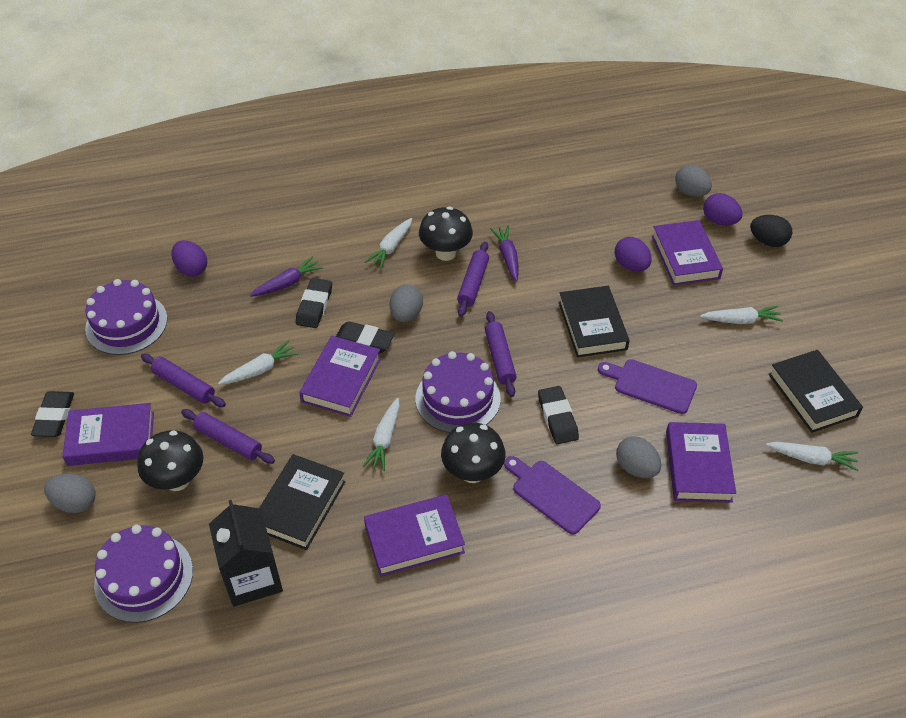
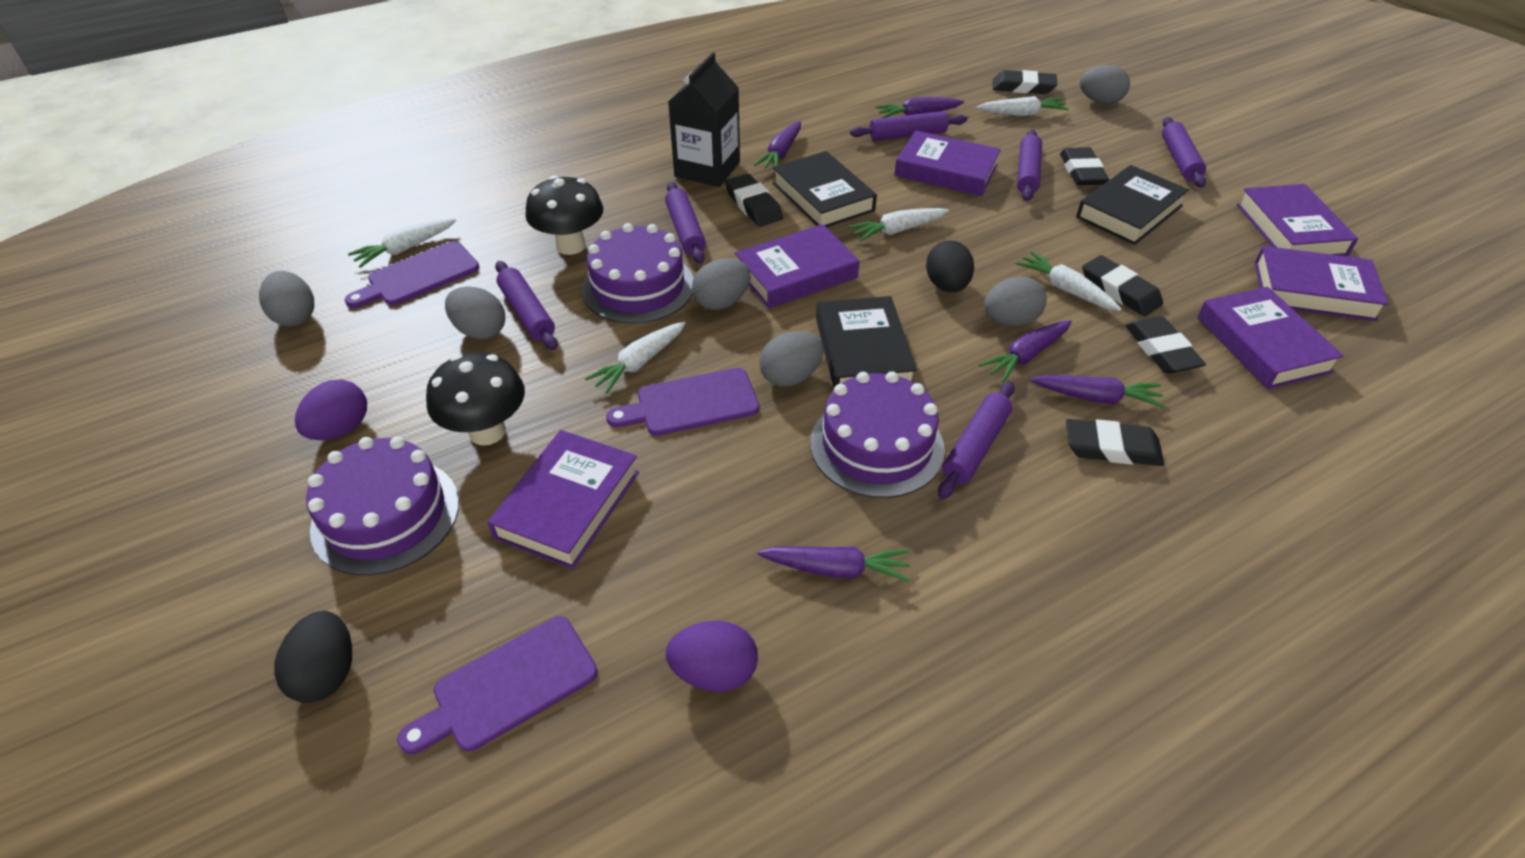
black egg: [750,215,792,247] = 1 -> [274,611,352,703] [926,240,974,292] = 2
black eraser: [31,391,74,437] [296,278,332,328] [336,321,395,354] [538,386,579,444] = 4 -> [725,174,783,226] [993,70,1057,94] [1060,147,1109,185] [1066,419,1164,466] [1082,255,1163,316] [1125,316,1206,374] = 6
black mushroom: [137,430,203,491] [419,207,473,261] [441,423,506,483] = 3 -> [426,352,525,445] [525,175,603,255] = 2
grey egg: [44,474,95,513] [390,284,423,322] [616,436,661,478] [675,165,712,197] = 4 -> [259,271,314,326] [445,286,505,339] [692,258,751,310] [759,331,824,387] [984,277,1047,326] [1080,65,1130,104] = 6
purple book: [62,403,154,466] [299,336,381,417] [364,494,465,577] [652,220,723,285] [666,422,736,503] = 5 -> [488,430,639,569] [735,224,859,308] [894,130,1001,196] [1197,287,1344,389] [1237,184,1358,256] [1254,246,1389,321] = 6
purple carrot: [250,256,323,297] [490,226,518,282] = 2 -> [754,121,801,168] [757,546,910,583] [875,97,964,118] [979,320,1072,383] [1030,375,1165,408] = 5
purple cutting board: [504,456,601,535] [598,359,697,414] = 2 -> [344,241,479,308] [397,616,598,754] [606,368,759,436] = 3
purple egg: [171,240,207,277] [615,237,652,271] [703,193,742,225] = 3 -> [295,380,367,440] [666,621,758,692] = 2
purple rolling pin: [141,354,226,407] [181,409,275,464] [457,242,489,317] [485,311,517,397] = 4 -> [495,261,557,350] [665,182,706,264] [850,111,967,141] [938,382,1015,499] [1017,130,1042,201] [1162,117,1206,188] = 6

